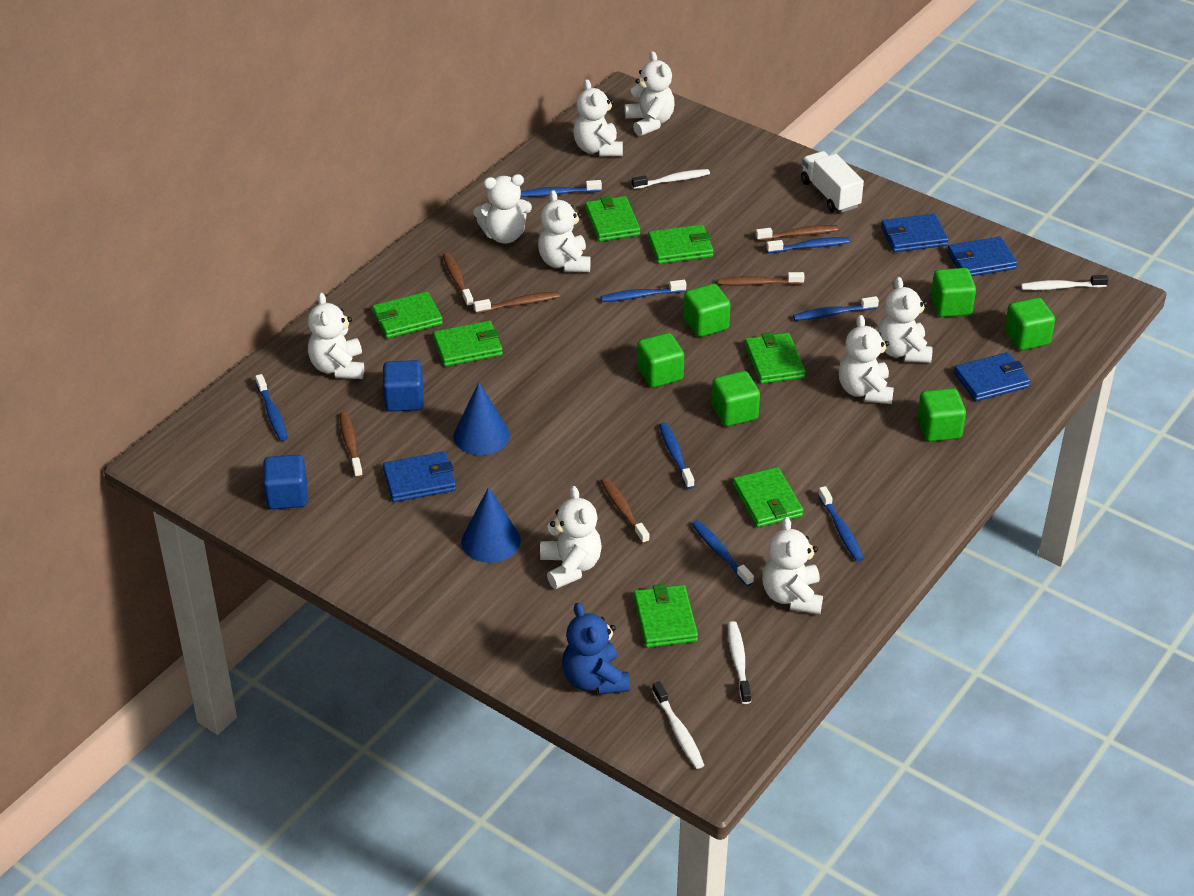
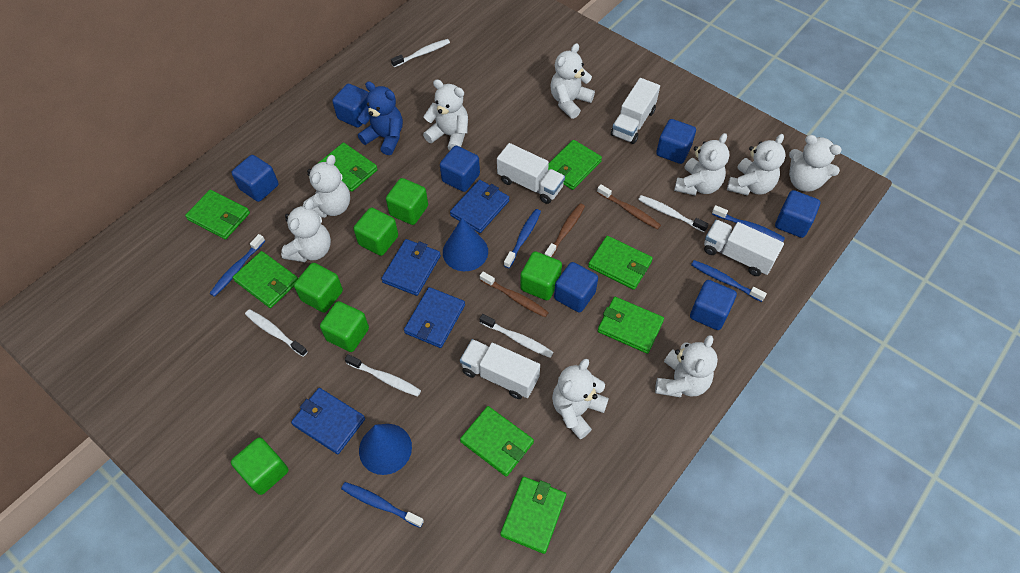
blue cube: [263,455,307,509] [383,360,423,412] = 2 -> [232,155,279,202] [332,84,369,128] [440,146,480,192] [554,262,598,313] [656,119,696,164] [690,280,737,330] [775,190,820,238] = 7
blue toothbrush: [255,374,288,441] [521,180,602,197] [600,280,686,302] [659,422,694,489] [692,520,754,586] [766,237,849,253] [793,296,879,321] [818,486,864,562] = 8 -> [210,234,265,297] [341,482,424,528] [504,209,541,268] [691,260,767,302] [712,205,785,242] = 5
brown toothbrush: [339,412,363,478] [443,252,474,307] [474,291,559,314] [601,477,650,544] [718,272,805,286] [756,225,838,241] = 6 -> [480,272,549,317] [545,203,585,257] [597,184,661,230] = 3
green wallet: [372,292,443,338] [433,321,503,366] [585,196,640,241] [634,584,698,648] [648,225,714,264] [733,467,803,528] [745,332,806,384] = 7 -> [185,190,250,239] [233,251,298,308] [318,142,378,192] [460,406,534,477] [500,477,566,554] [548,140,602,190] [588,236,653,290] [598,297,664,354] = 8
white toothbrush: [632,169,710,189] [652,681,704,769] [728,621,751,704] [1021,275,1109,290] = 4 -> [245,309,308,357] [345,354,421,397] [391,39,450,67] [479,314,554,358] [638,195,708,232] = 5
white truck: [801,151,864,213] = 1 -> [460,339,540,399] [497,143,565,204] [611,78,660,144] [704,220,784,276] = 4

